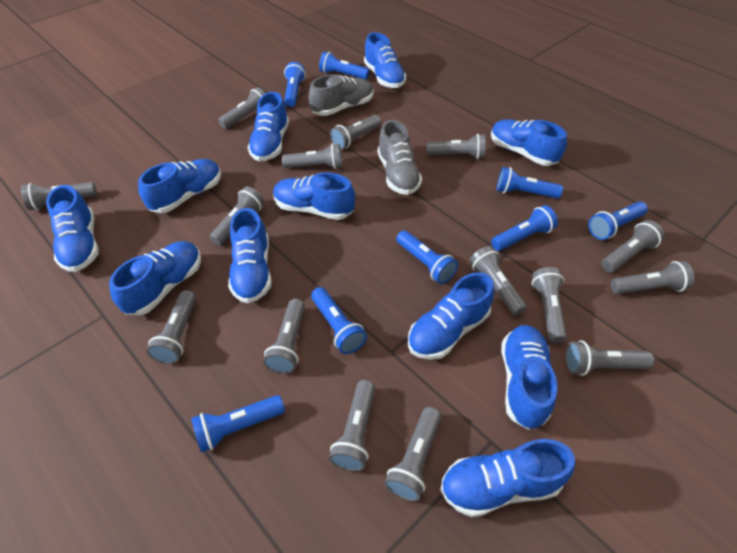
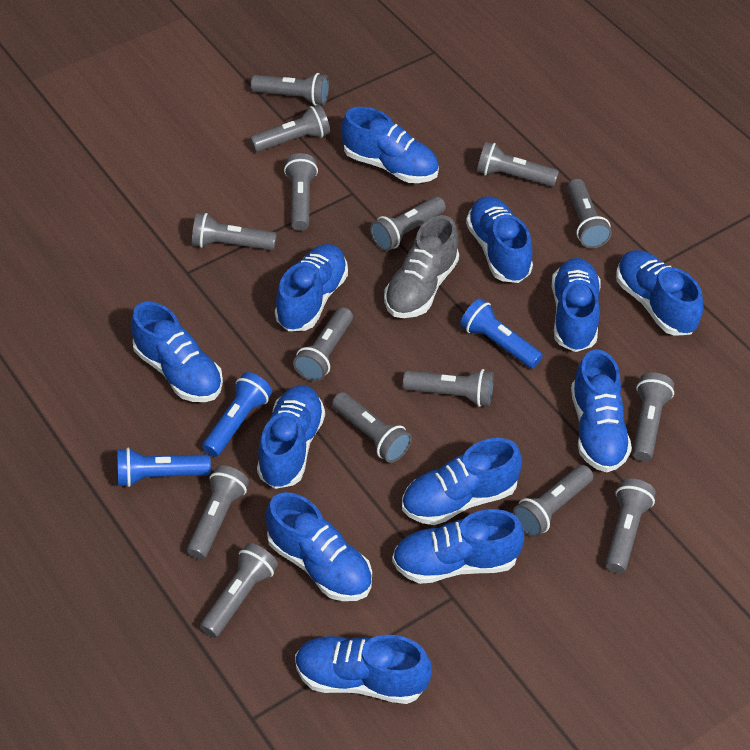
blue flashlight: [191,395,285,453] [284,62,305,107] [311,287,367,354] [319,51,369,79] [396,230,458,284] [491,205,558,251] [497,167,563,199] [588,202,648,240] = 8 -> [117,448,211,487] [202,372,272,457] [460,298,543,369] = 3
blue shoe: [46,185,99,272] [109,241,201,315] [138,159,221,213] [228,208,272,303] [248,92,289,161] [273,173,355,220] [364,32,406,88] [408,272,494,360] [440,439,575,517] [491,119,567,166] [501,325,557,430] = 11 -> [131,302,223,402] [257,385,325,489] [266,492,372,601] [275,244,348,331] [295,635,432,704] [341,107,439,183] [392,509,524,584] [402,438,522,525] [466,196,533,283] [552,258,601,352] [571,349,632,472] [616,250,703,336] = 12
grey shoe: [308,75,374,116] [378,120,422,195] = 2 -> [384,215,459,318] = 1

